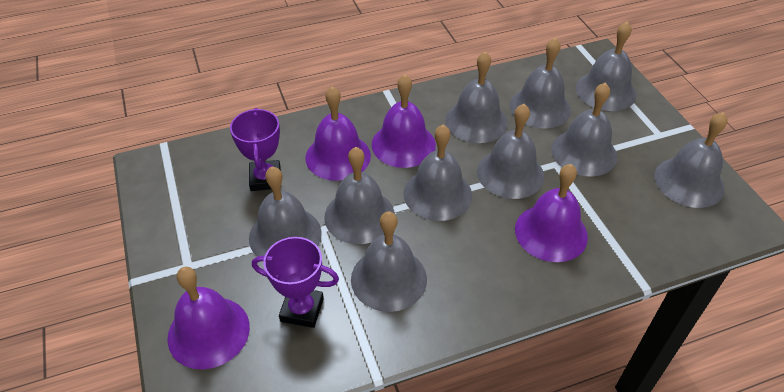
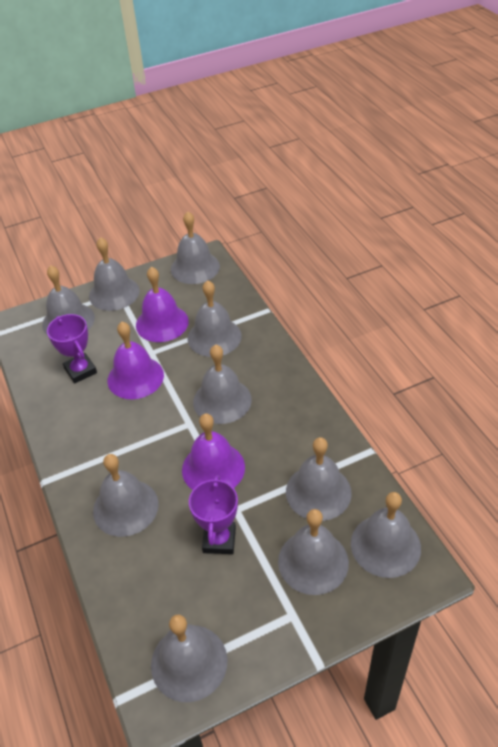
purple bell: [167,267,250,369] [305,87,371,181] [372,75,436,168] [515,164,588,262] = 4 -> [107,322,164,399] [136,267,189,342] [182,413,245,490] = 3

